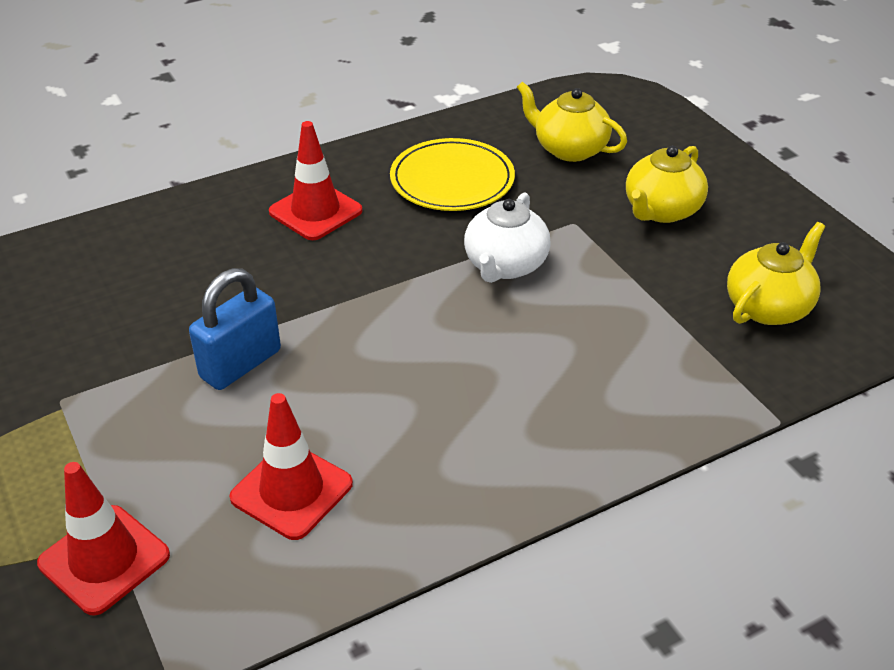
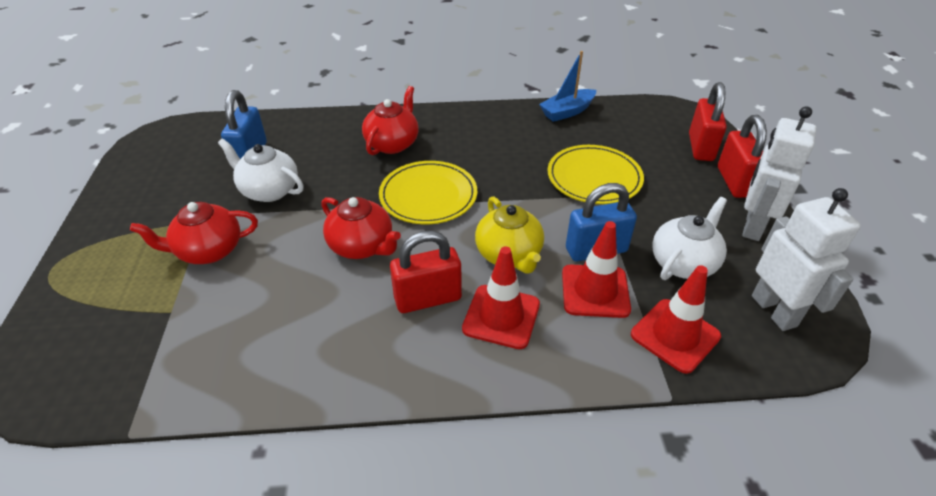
blue boat: none = 0 -> [539,51,596,122] = 1
blue padlock: [189,268,281,390] = 1 -> [221,90,267,159] [566,183,637,262] = 2
red padlock: none = 0 -> [390,231,462,313] [689,82,727,161] [718,115,767,198] = 3
red teapot: none = 0 -> [130,202,258,264] [321,197,401,259] [362,86,419,155] = 3
white robot: none = 0 -> [742,106,817,241] [752,188,861,331] = 2
white teapot: [464,192,551,283] = 1 -> [218,139,304,202] [652,197,727,280] = 2
yellow plate: [390,138,515,211] = 1 -> [379,161,477,224] [548,145,644,204] = 2
yellow teapot: [517,82,627,162] [626,146,708,223] [727,222,825,325] = 3 -> [475,196,544,274] = 1

